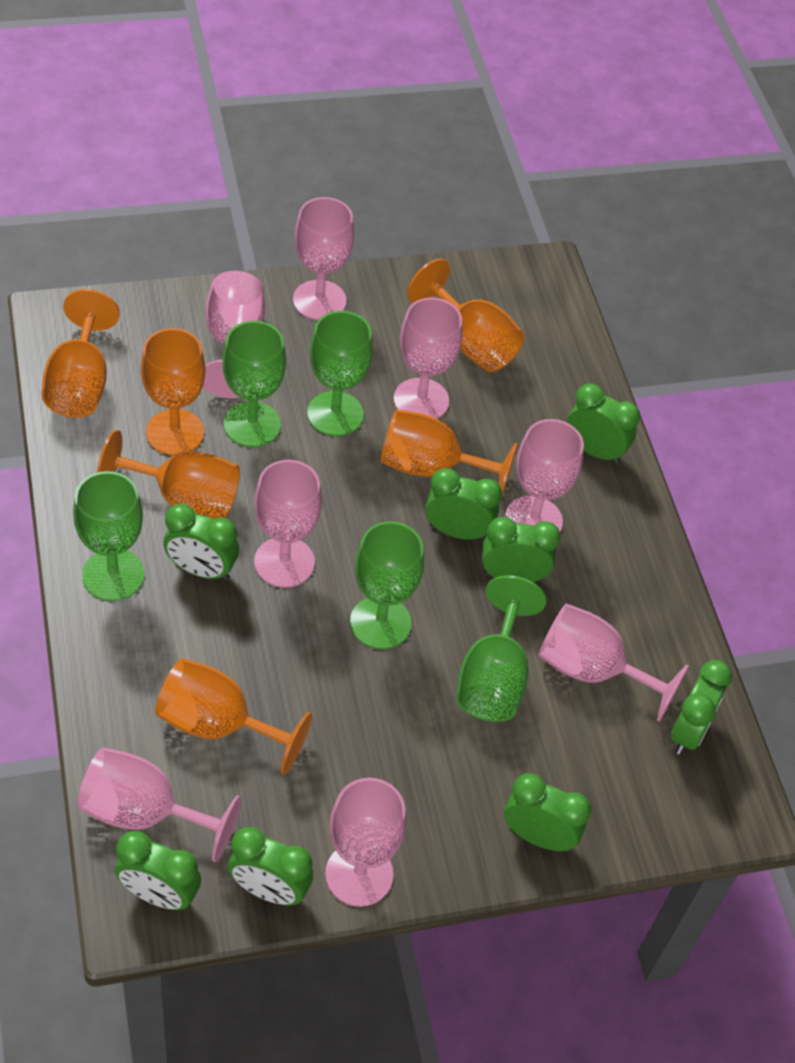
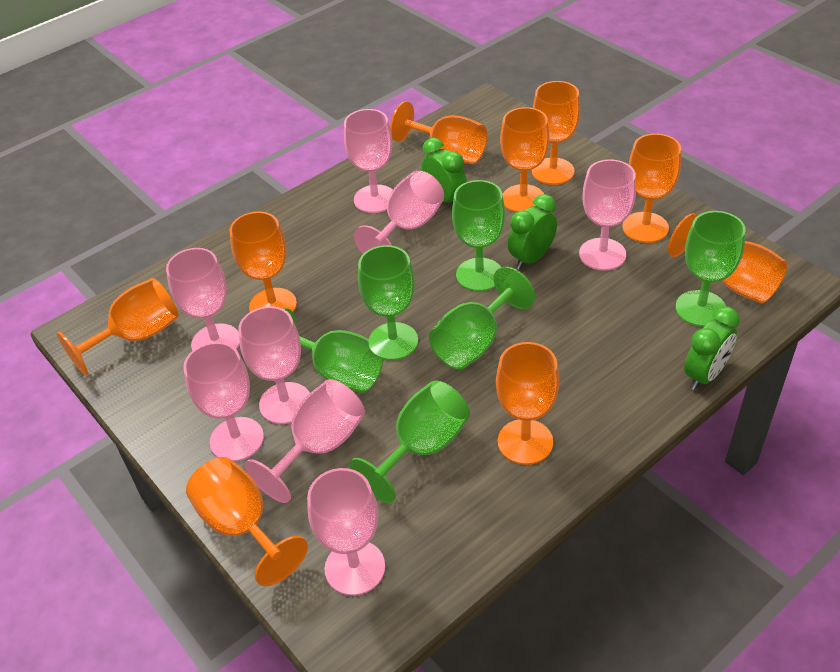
green clock: [115,831,201,910] [163,504,239,580] [228,827,313,905] [426,468,502,540] [482,517,561,582] [504,773,591,851] [567,383,640,464] [671,660,732,755] = 8 -> [422,138,467,203] [508,194,557,269] [684,306,740,390] = 3
green goblet: [73,471,145,601] [222,321,286,447] [307,311,373,436] [350,521,424,649] [456,575,547,722] = 5 -> [283,308,384,393] [350,380,470,503] [358,245,418,360] [429,266,535,369] [452,180,505,291] [675,211,746,327] = 6
orange goblet: [41,289,120,418] [97,430,240,519] [141,328,206,455] [155,658,312,775] [381,409,518,498] [407,259,524,372] = 6 -> [57,278,178,376] [186,457,308,586] [229,212,297,312] [390,101,487,164] [496,342,559,465] [500,107,549,212] [532,81,580,185] [622,133,681,243] [668,213,788,303] = 9

